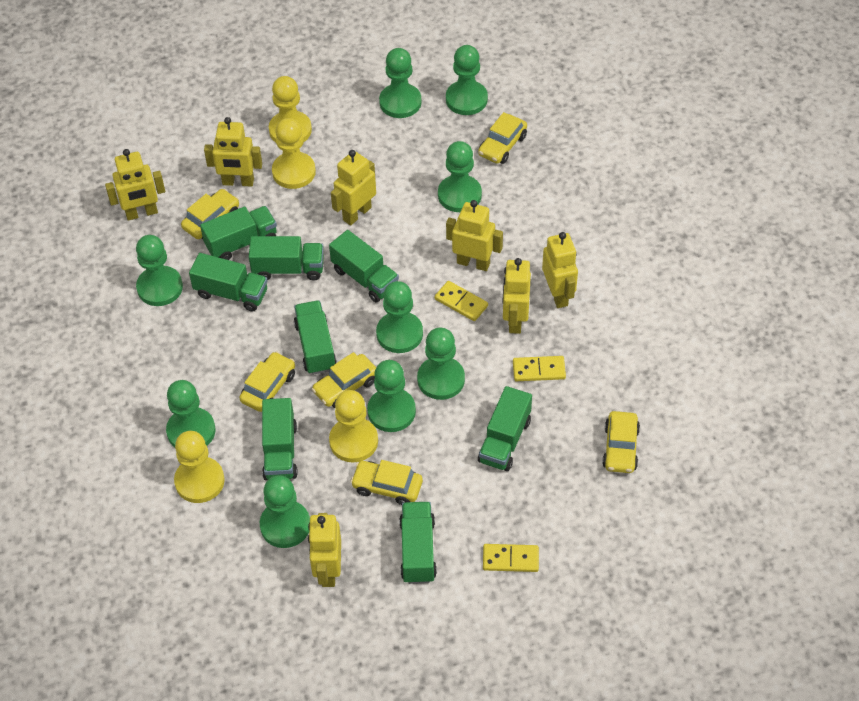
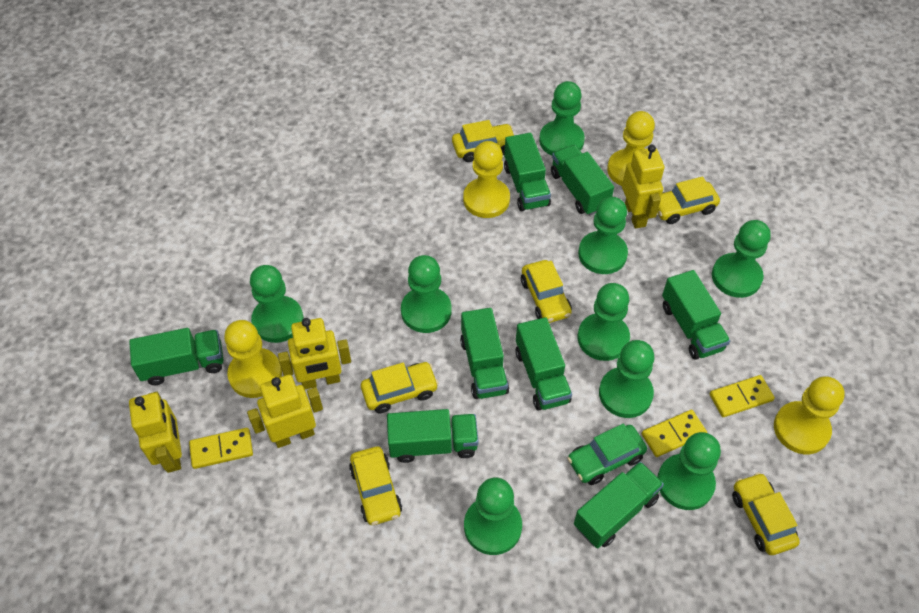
green car: none = 0 -> [567,423,647,485] = 1
yellow robot: [105,149,165,220] [204,117,262,187] [308,513,341,587] [331,150,376,226] [446,200,503,271] [502,258,531,334] [542,232,578,308] = 7 -> [129,392,182,473] [247,375,323,448] [278,318,351,389] [622,145,665,229] = 4

